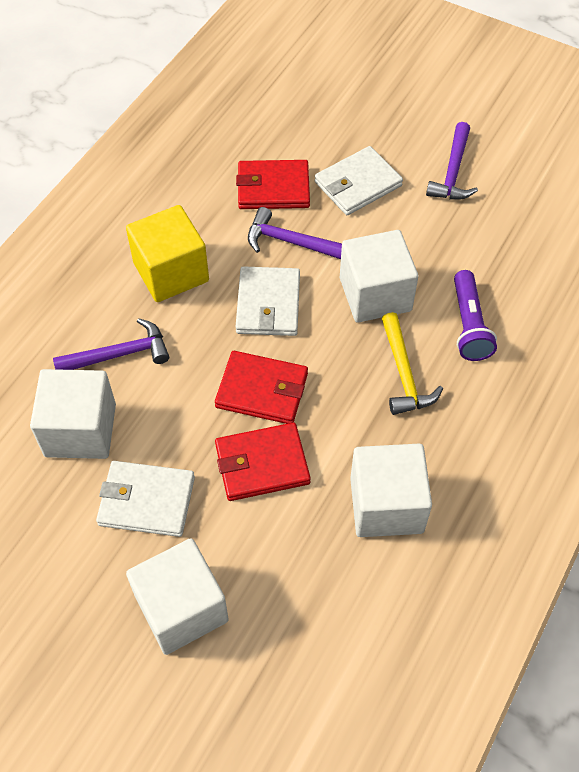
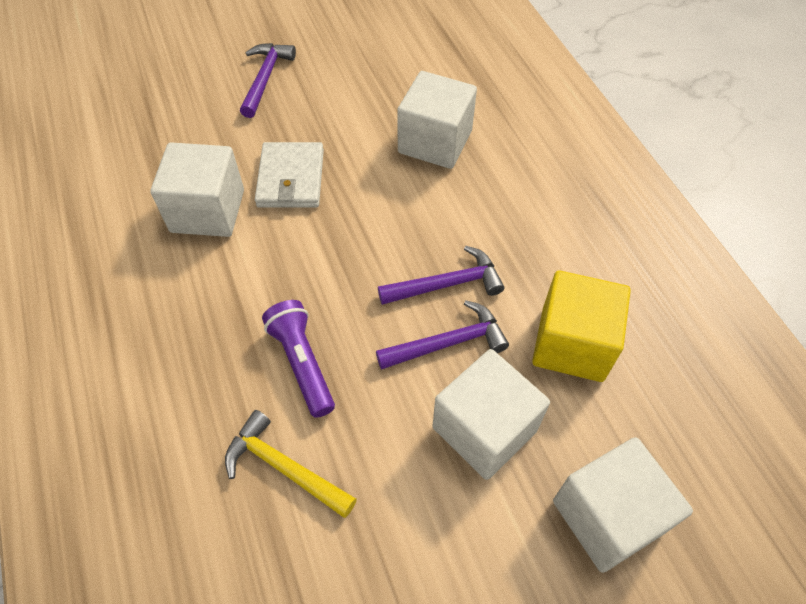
red wallet: [215,351,308,424] [215,423,311,501] [236,160,310,209] = 3 -> none = 0
white wallet: [96,461,195,537] [236,267,300,336] [315,146,403,215] = 3 -> [255,142,324,208] = 1

